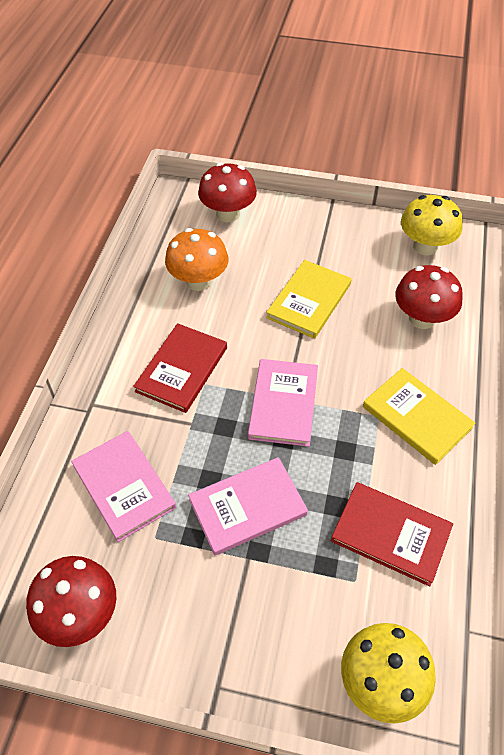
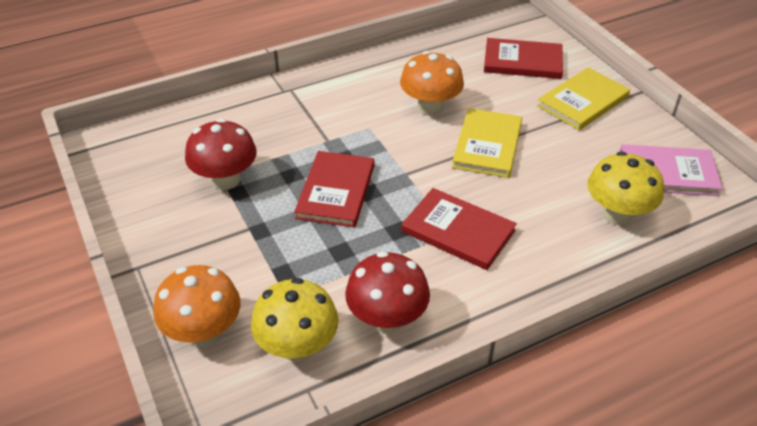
orange mushroom: [165,228,228,291] = 1 -> [153,265,241,347] [400,51,464,116] = 2
pink book: [71,431,176,542] [188,457,308,556] [248,359,318,447] = 3 -> [619,144,723,196] = 1
red book: [133,323,227,413] [331,482,453,587] = 2 -> [294,151,374,228] [401,188,517,270] [484,38,563,79] = 3
red mushroom: [26,556,116,647] [198,162,257,222] [395,265,463,329] = 3 -> [185,119,257,190] [345,251,430,333] = 2

